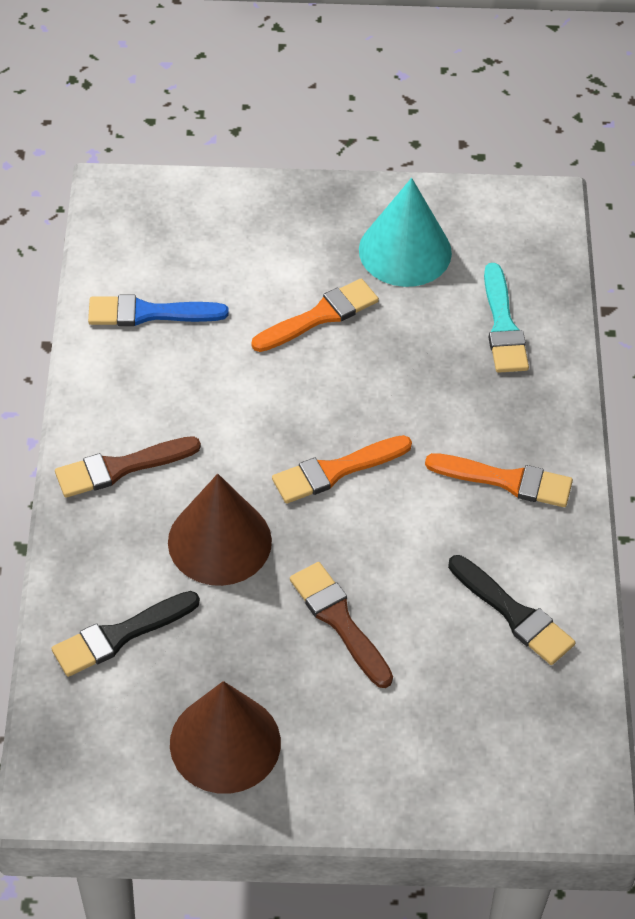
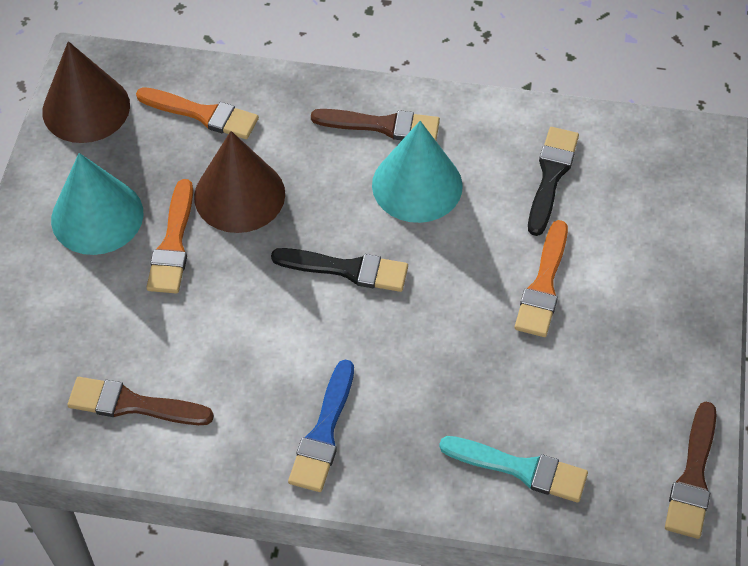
brown brush: [55,436,201,498] [290,562,393,688] = 2 -> [67,377,214,425] [311,109,440,140] [665,402,717,539] = 3
turquoise cone: [359,178,452,287] = 1 -> [51,153,144,255] [372,121,463,223] = 2

